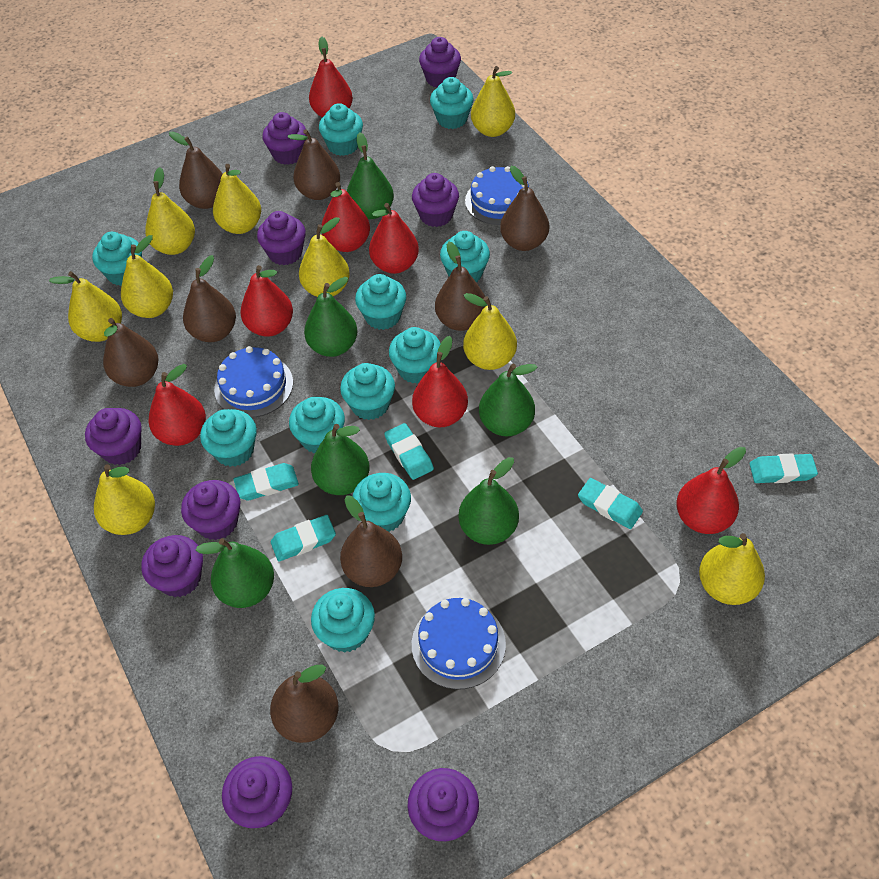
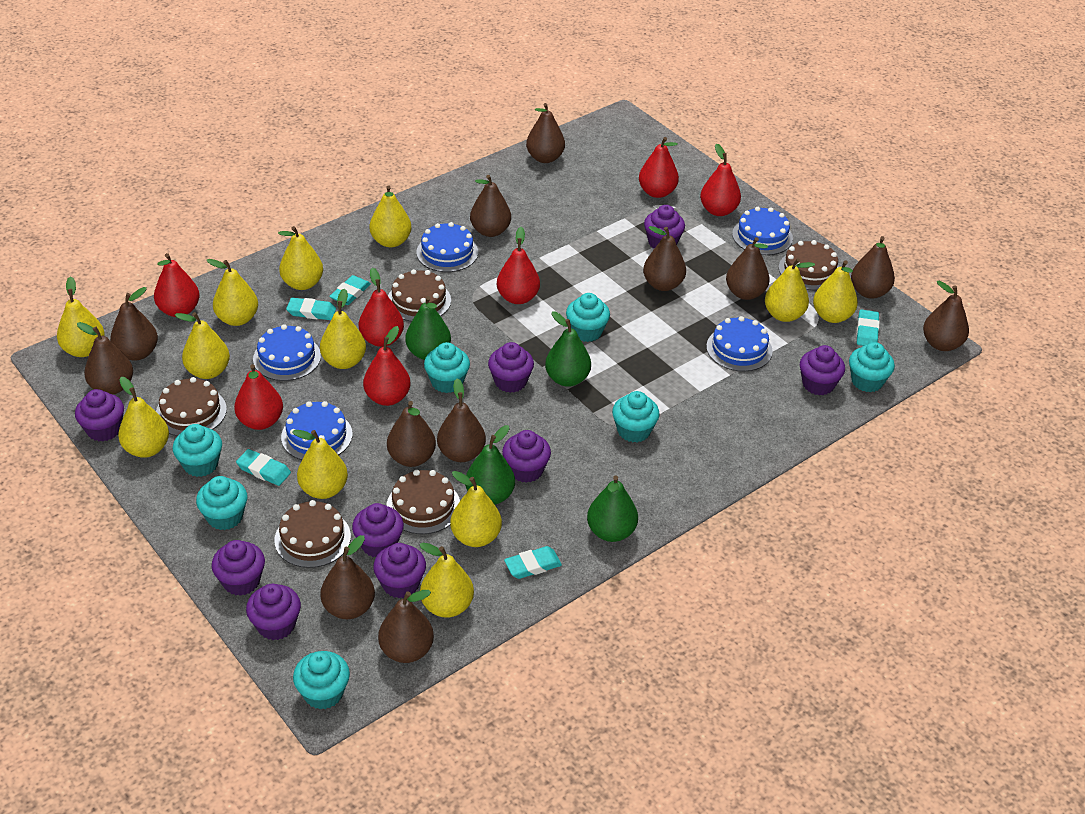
blue cake: [214,346,293,418] [412,598,506,689] [465,166,529,225] = 3 -> [253,324,321,381] [281,401,352,460] [417,222,478,272] [706,316,773,372] [732,207,793,255] = 5
brown cake: none = 0 -> [156,377,227,436] [274,500,351,568] [386,470,460,534] [388,269,451,322] [779,240,839,290] = 5
brown pear: [103,318,159,387] [169,132,223,209] [183,255,236,342] [270,664,339,743] [288,129,340,200] [340,495,402,587] [435,242,486,331] [500,166,549,251] = 8 -> [77,322,133,394] [110,287,158,360] [320,535,375,619] [378,590,434,663] [387,401,436,467] [437,379,486,462] [470,175,511,237] [526,103,565,163] [643,226,686,291] [726,237,770,300] [851,236,895,299] [923,281,969,351] = 12
green pear: [196,538,274,608] [304,277,357,357] [311,424,369,495] [347,132,394,219] [458,457,519,545] [479,364,537,436] = 6 -> [405,296,451,360] [465,425,515,505] [545,311,591,387] [587,476,638,542] = 4
turquoise cupcake: [92,232,142,286] [200,409,257,467] [289,397,345,453] [311,588,375,653] [319,103,363,156] [340,363,395,420] [352,473,411,532] [355,274,406,330] [389,327,441,384] [430,77,474,129] [440,231,490,282] = 11 -> [173,424,222,477] [196,476,247,530] [293,651,350,710] [424,342,470,393] [566,293,610,342] [612,391,660,442] [849,342,895,392] = 7
yellow pear: [49,271,122,342] [94,464,155,535] [121,235,173,318] [145,167,195,255] [213,164,261,234] [299,217,350,297] [463,293,517,370] [471,66,515,137] [699,533,765,605] = 9 -> [57,276,105,357] [118,377,169,458] [175,312,230,379] [207,259,258,326] [278,226,323,290] [292,430,348,499] [320,288,366,369] [369,185,412,247] [419,542,474,618] [450,471,502,547] [765,258,815,322] [813,260,858,323] = 12

